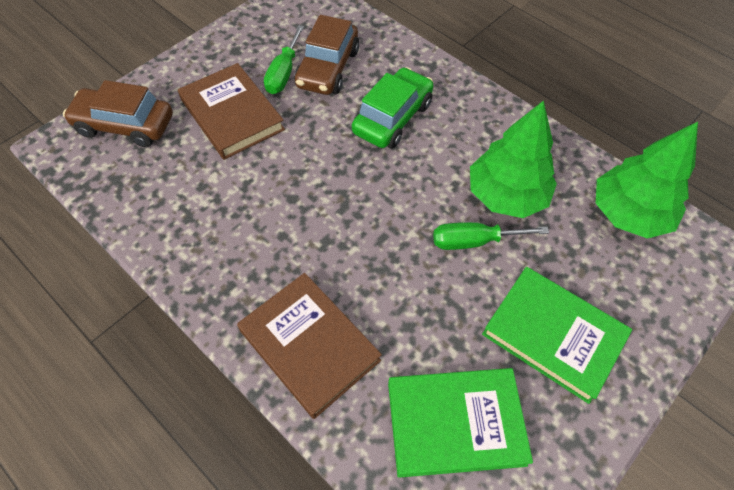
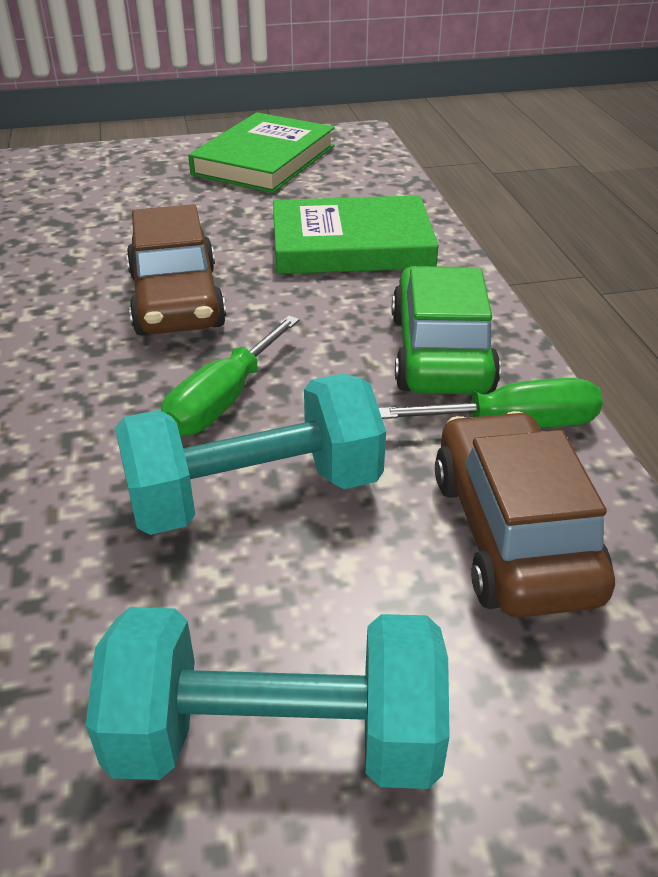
brown book: [178,63,285,160] [237,273,382,419] = 2 -> none = 0
green tree: [470,100,557,218] [596,122,698,239] = 2 -> none = 0
turquoise dumbbell: none = 0 -> [86,607,450,789] [115,373,386,535] = 2

